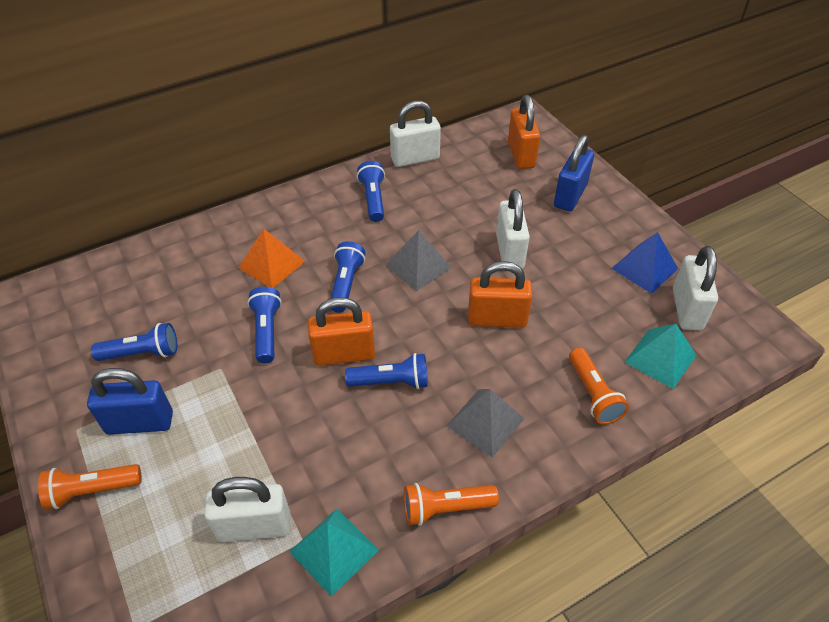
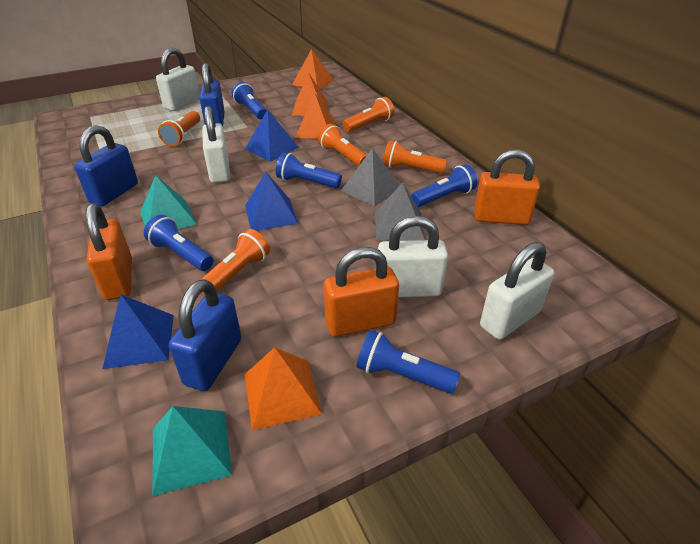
blue padlock: [87,368,173,435] [554,135,594,211] = 2 -> [74,125,138,206] [169,279,242,391] [199,63,225,126] = 3
blue pyramid: [611,232,678,294] = 1 -> [103,294,174,369] [245,109,299,162] [245,172,298,231] = 3
orange flashlight: [38,464,142,510] [404,483,499,526] [569,348,629,425] = 3 -> [158,111,200,146] [200,229,270,296] [318,124,367,166] [343,97,394,132] [383,140,447,174] = 5
orange pyramid: [239,228,305,288] = 1 -> [244,348,322,430] [292,49,334,89] [292,73,328,116] [295,93,337,139] = 4

